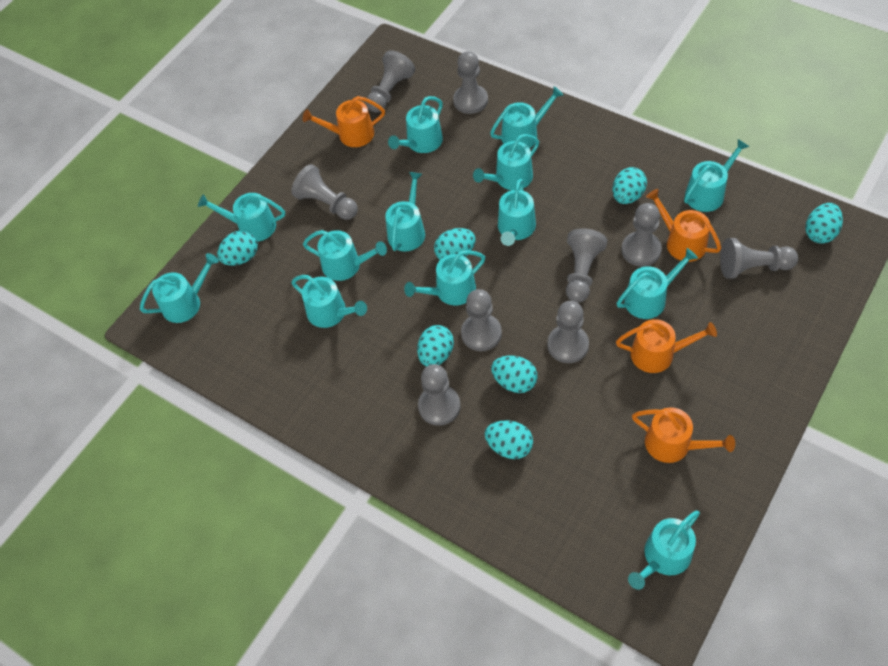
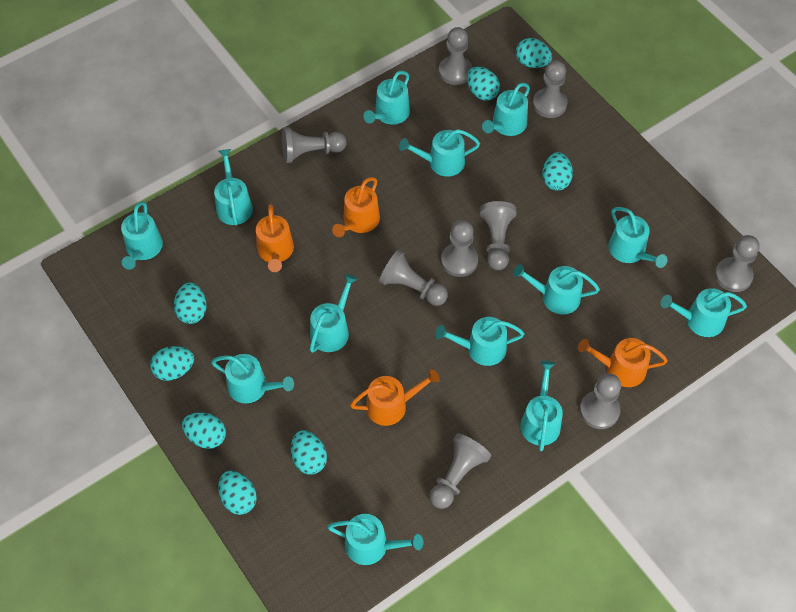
turquoise egg: [217,230,258,265] [417,325,454,367] [434,228,476,260] [485,420,533,459] [491,356,538,393] [612,167,647,204] [805,203,843,244] = 7 -> [150,346,194,381] [174,282,207,324] [182,412,226,449] [218,471,257,515] [291,430,327,474] [467,67,500,101] [516,38,552,68] [542,152,573,191] = 8

